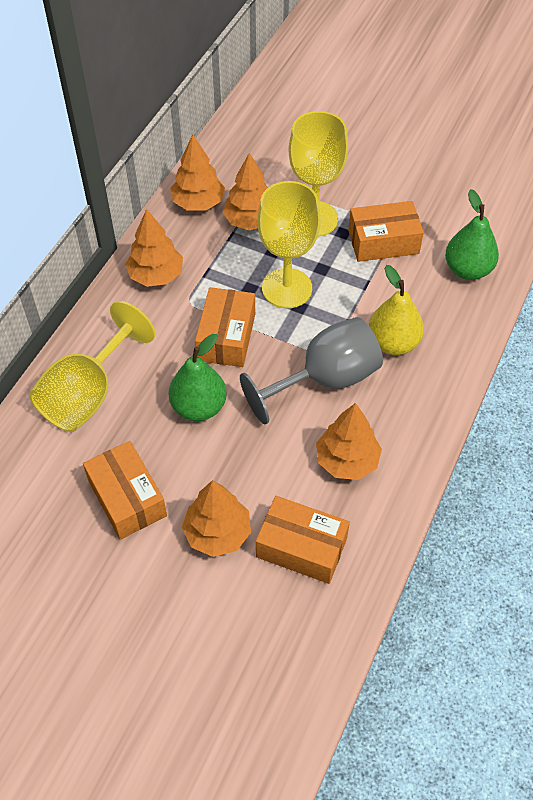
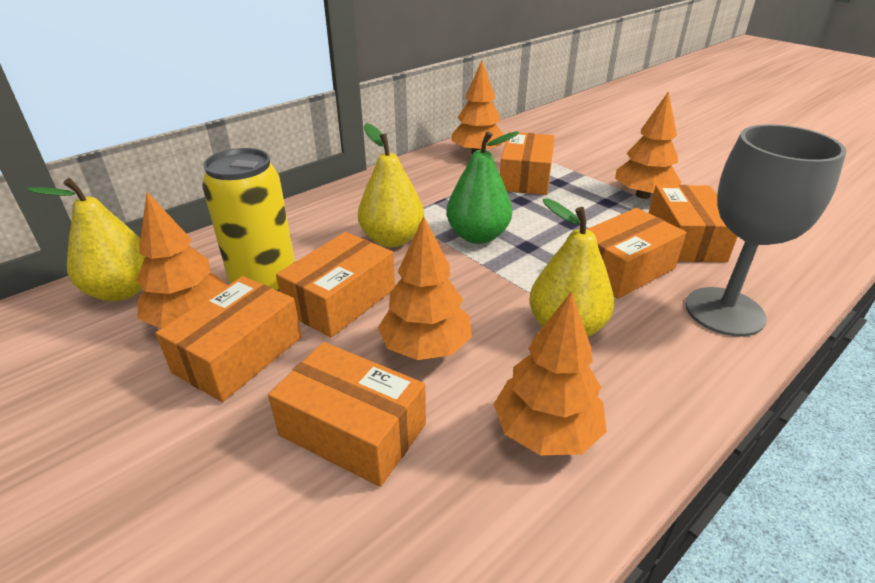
green pear: [168,334,227,421] [445,189,499,280] = 2 -> [446,131,519,244] = 1
orange box: [83,441,167,539] [195,287,255,367] [256,496,350,584] [348,201,424,262] = 4 -> [156,276,302,402] [268,342,426,487] [276,232,395,337] [500,132,555,195] [587,208,686,299] [649,185,738,262] = 6
yellow can: none = 0 -> [202,148,295,291] = 1
yellow goblet: [29,301,155,432] [258,181,321,308] [288,111,348,237] = 3 -> none = 0
yellow pear: [369,265,424,355] = 1 -> [27,178,145,301] [358,123,424,247] [529,198,614,337] = 3

